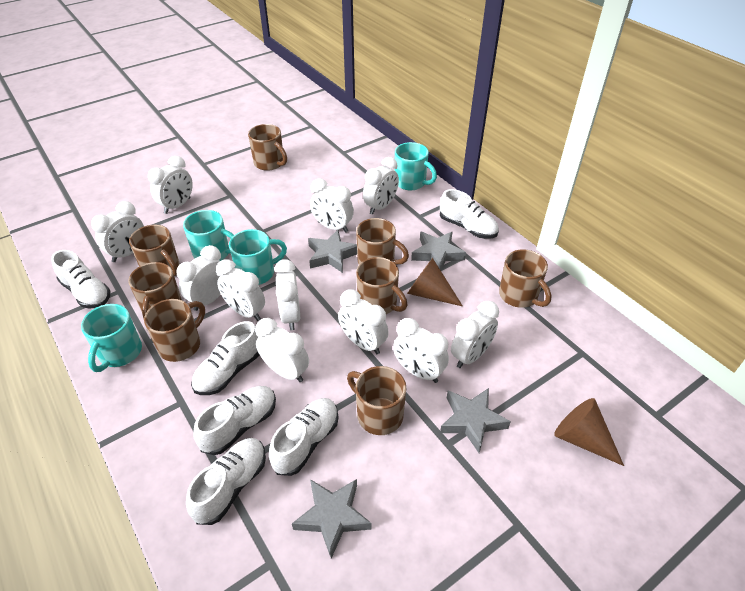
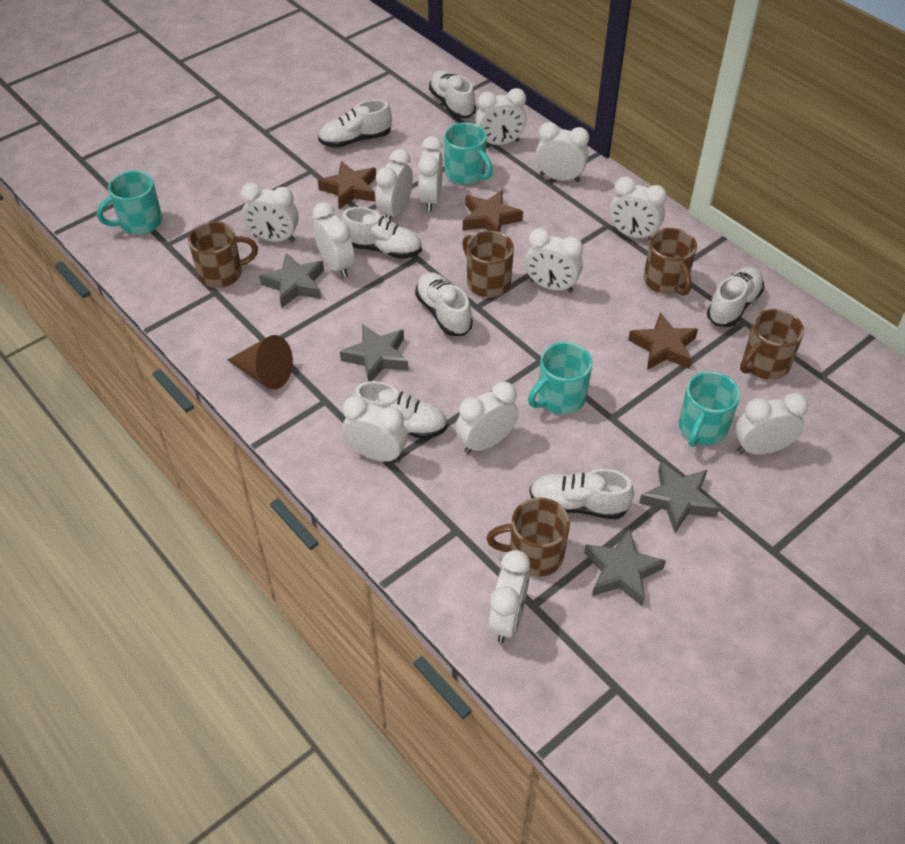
brown cone: [407,258,463,306] [554,398,624,466] = 2 -> [227,335,293,390] = 1
brown mug: [128,262,182,319] [129,225,180,276] [144,299,205,362] [248,124,287,171] [347,366,406,435] [356,218,409,265] [356,257,407,314] [499,249,551,308] = 8 -> [188,221,258,288] [462,231,514,298] [486,498,570,577] [644,228,697,296] [740,309,804,380] = 5
brown star: none = 0 -> [318,161,376,209] [463,190,523,232] [628,312,698,370] = 3
white clock: [91,201,144,262] [148,156,193,214] [177,245,221,311] [216,259,265,321] [255,318,309,382] [274,259,300,330] [310,179,354,232] [338,289,389,354] [363,157,399,214] [393,318,449,383] [451,301,499,368] = 11 -> [241,182,299,242] [313,202,354,278] [342,396,408,463] [375,149,413,219] [418,136,443,212] [456,381,519,454] [475,88,527,145] [488,550,530,643] [525,228,583,293] [535,122,589,182] [609,177,667,240] [735,393,808,455] = 12
white shoe: [51,250,110,308] [186,438,266,525] [191,321,259,395] [194,386,276,455] [269,398,338,476] [440,189,499,239] = 6 -> [318,99,392,148] [341,207,422,259] [353,381,447,439] [415,272,473,336] [429,71,476,118] [530,469,634,519] [707,267,764,327] = 7

